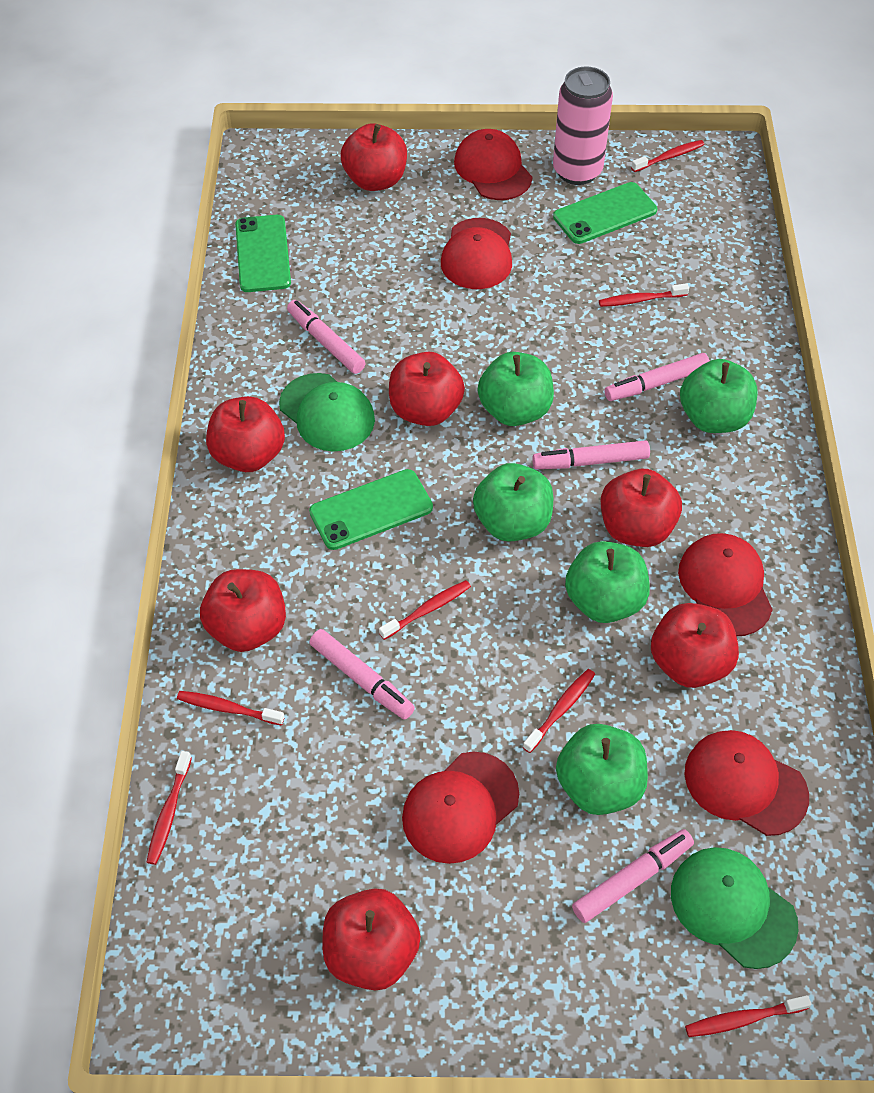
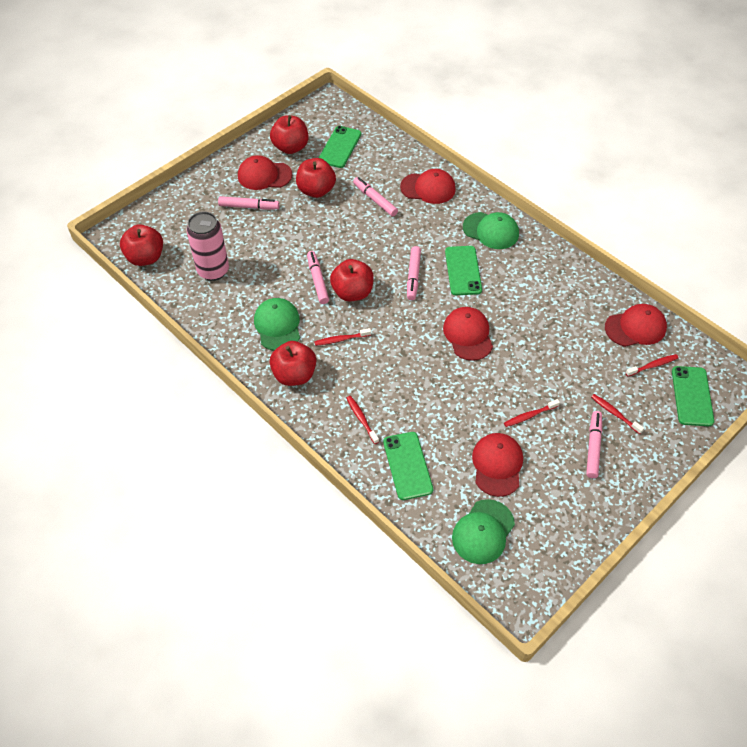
green apple: [473,463,553,542] [478,352,554,426] [556,724,648,815] [565,541,650,623] [680,359,758,433] = 5 -> none = 0
green cap: [279,373,375,452] [671,847,799,969] = 2 -> [254,298,300,351] [452,499,515,564] [463,212,519,249] = 3
green phone: [235,215,291,292] [309,469,433,550] [553,182,657,244] = 3 -> [318,126,361,168] [383,432,433,500] [445,246,482,295] [672,366,714,426] = 4
red apple: [200,569,286,652] [206,396,285,472] [322,888,421,991] [341,123,407,191] [389,352,465,426] [601,469,682,547] [651,603,739,688] = 7 -> [120,224,163,266] [270,115,309,154] [270,341,316,386] [296,158,336,198] [330,259,374,301] = 5
red toothbrush: [147,751,192,865] [177,691,284,725] [379,580,471,640] [523,669,595,753] [599,283,689,307] [631,140,704,172] [685,995,811,1037] = 7 -> [314,328,371,346] [347,396,379,444] [504,399,560,427] [591,394,644,434] [625,354,679,376] = 5

